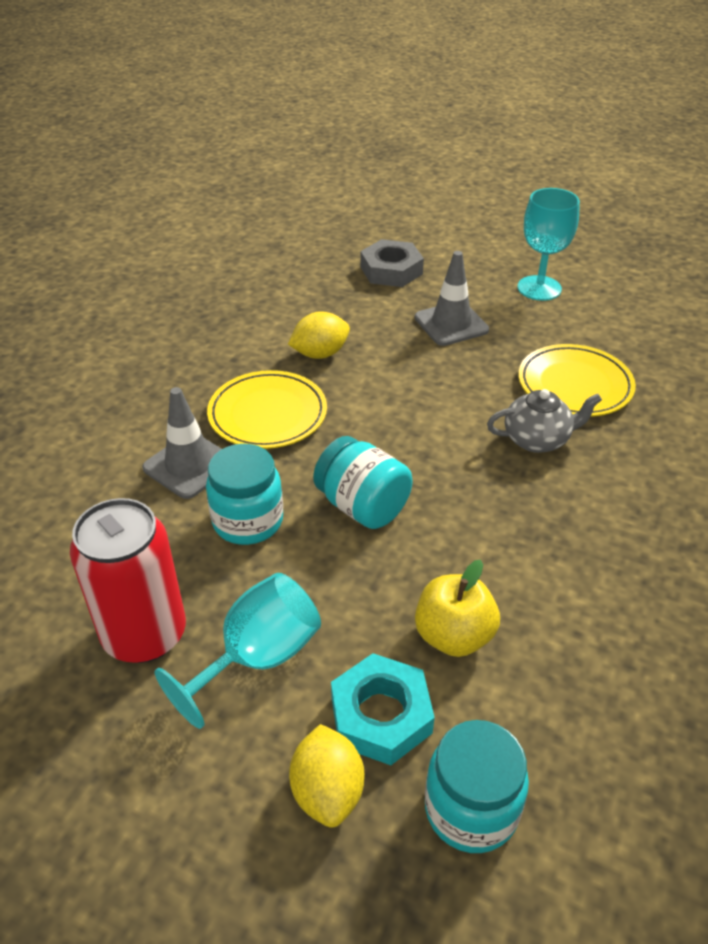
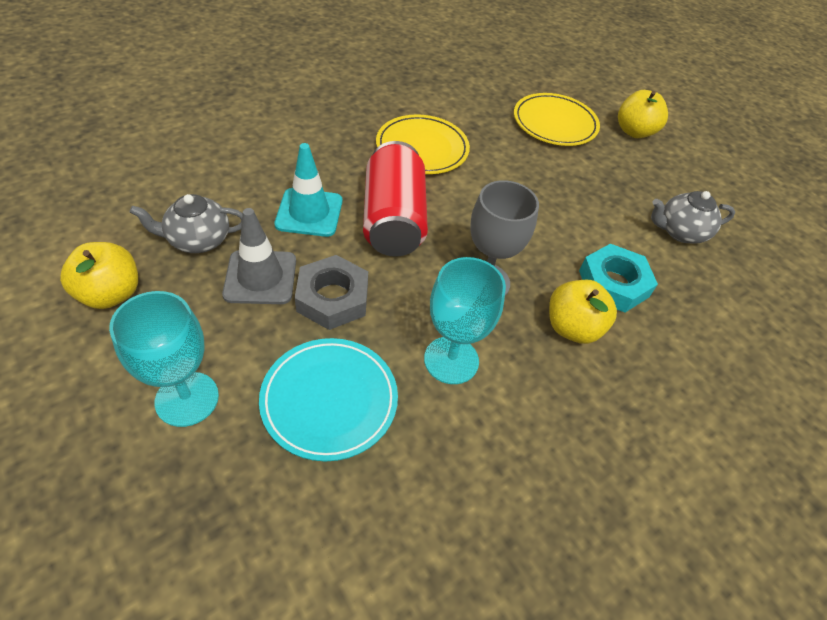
grey goblet: none = 0 -> [470,180,539,296] = 1
grey teapot: [487,389,602,453] = 1 -> [130,194,243,253] [651,191,735,244] = 2
grey traffic cone: [142,387,221,499] [415,251,489,346] = 2 -> [222,208,296,304] = 1
turquoise jar: [206,444,283,545] [313,436,413,529] [425,720,529,853] = 3 -> none = 0
turquoise plate: none = 0 -> [259,338,398,461] = 1
turquoise traffic cone: none = 0 -> [274,143,342,237] = 1
yellow apple: [415,560,500,657] = 1 -> [60,242,138,309] [549,280,617,344] [618,90,668,138] = 3
yellow lemon: [288,311,350,359] [289,724,364,828] = 2 -> none = 0

